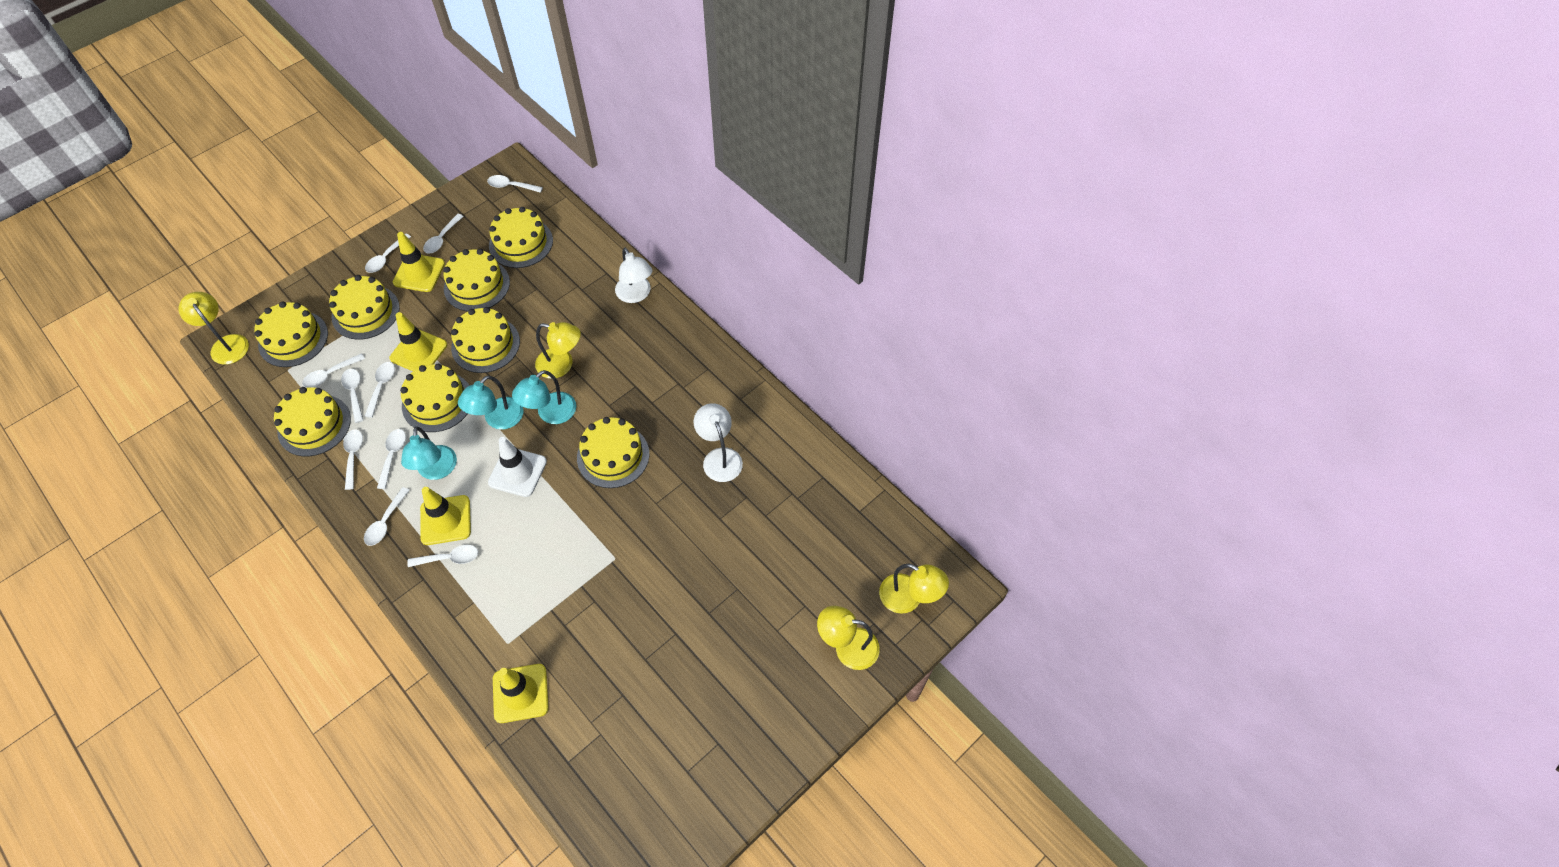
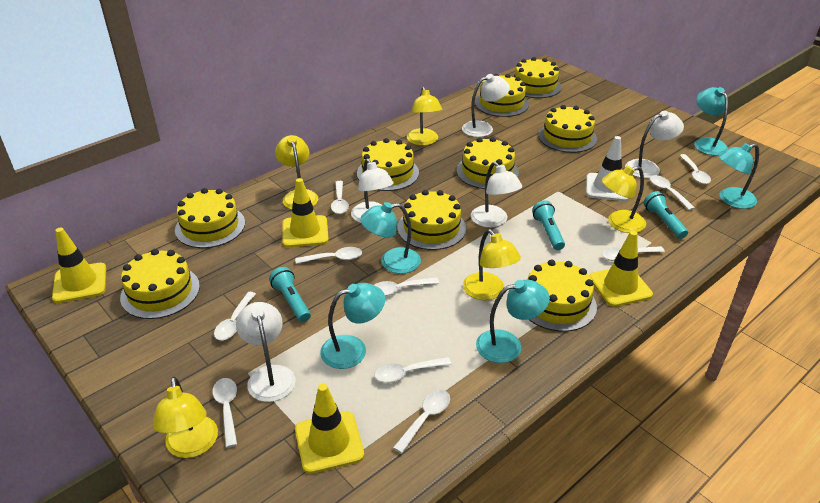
turquoise flashlight: none = 0 -> [269,267,311,322] [532,200,565,250] [643,191,688,239] = 3
turquoise lamp: [401,427,457,480] [458,376,524,430] [512,370,576,424] = 3 -> [320,283,385,369] [360,202,421,274] [476,280,550,363] [694,87,728,156] [719,143,759,209] = 5
white lamp: [615,247,653,303] [694,403,743,482] = 2 -> [236,302,296,402] [351,159,394,223] [462,74,510,137] [471,162,522,228] [625,111,684,178] = 5
yellow cake: [254,302,328,367] [274,387,351,456] [329,275,400,340] [400,363,470,432] [443,249,510,311] [451,307,520,373] [489,207,553,268] [577,417,649,488] = 8 -> [120,249,200,319] [175,188,245,248] [357,138,419,191] [397,190,466,250] [456,137,519,189] [475,74,529,117] [515,57,562,98] [528,259,597,332] [538,105,597,153] = 9
yellow lamp: [179,292,249,365] [535,322,581,379] [817,606,880,670] [879,564,949,614] = 4 -> [153,377,218,458] [275,135,318,210] [407,87,442,146] [463,229,521,301] [602,166,646,233] = 5

